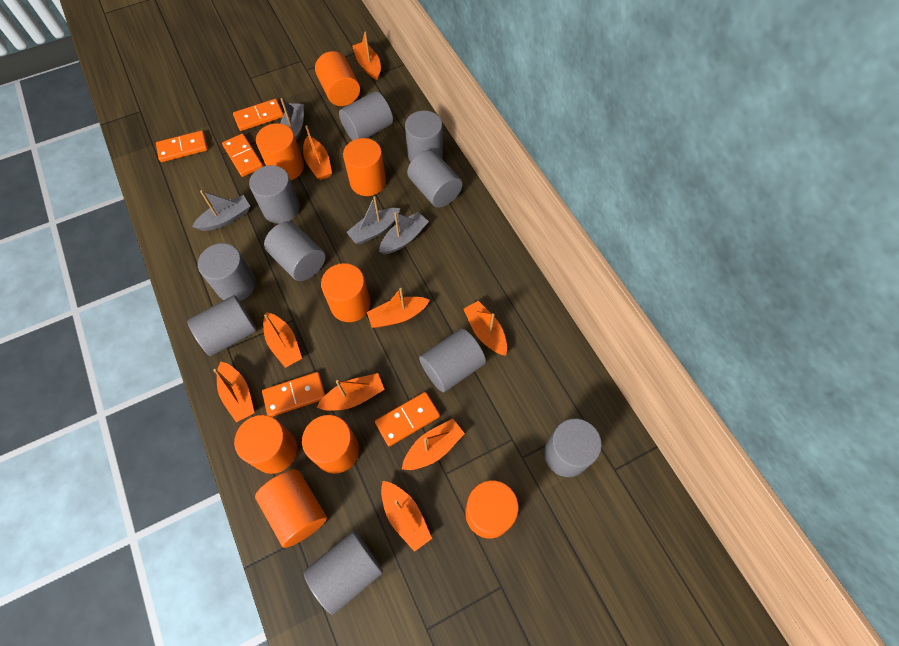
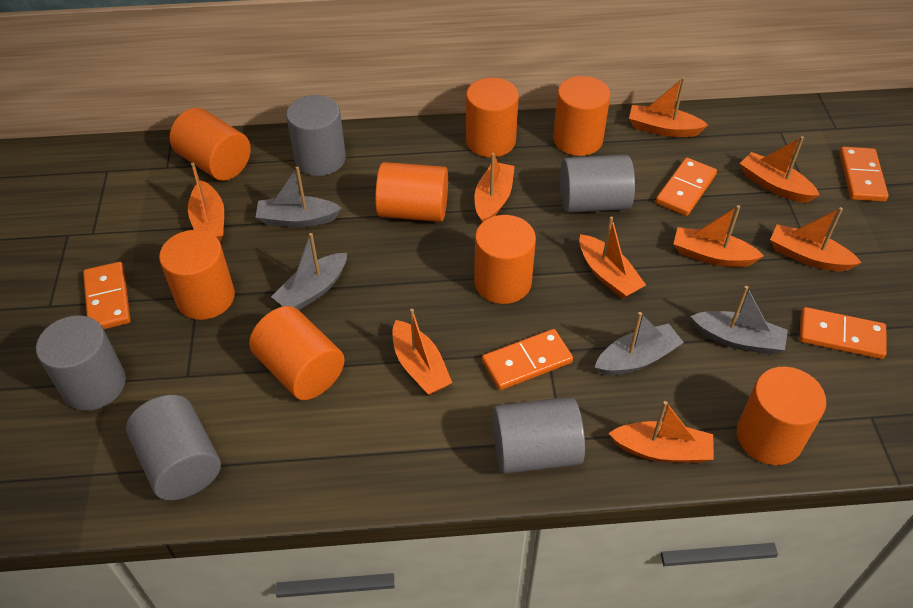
grey cylinder: [187,295,257,356] [198,243,256,301] [249,165,300,224] [264,221,325,281] [304,531,383,615] [339,91,393,140] [405,110,443,162] [407,150,462,208] [419,328,486,392] [544,418,602,477] = 10 -> [36,315,126,411] [126,395,221,500] [286,95,346,176] [492,397,585,474] [560,155,635,213] = 5

